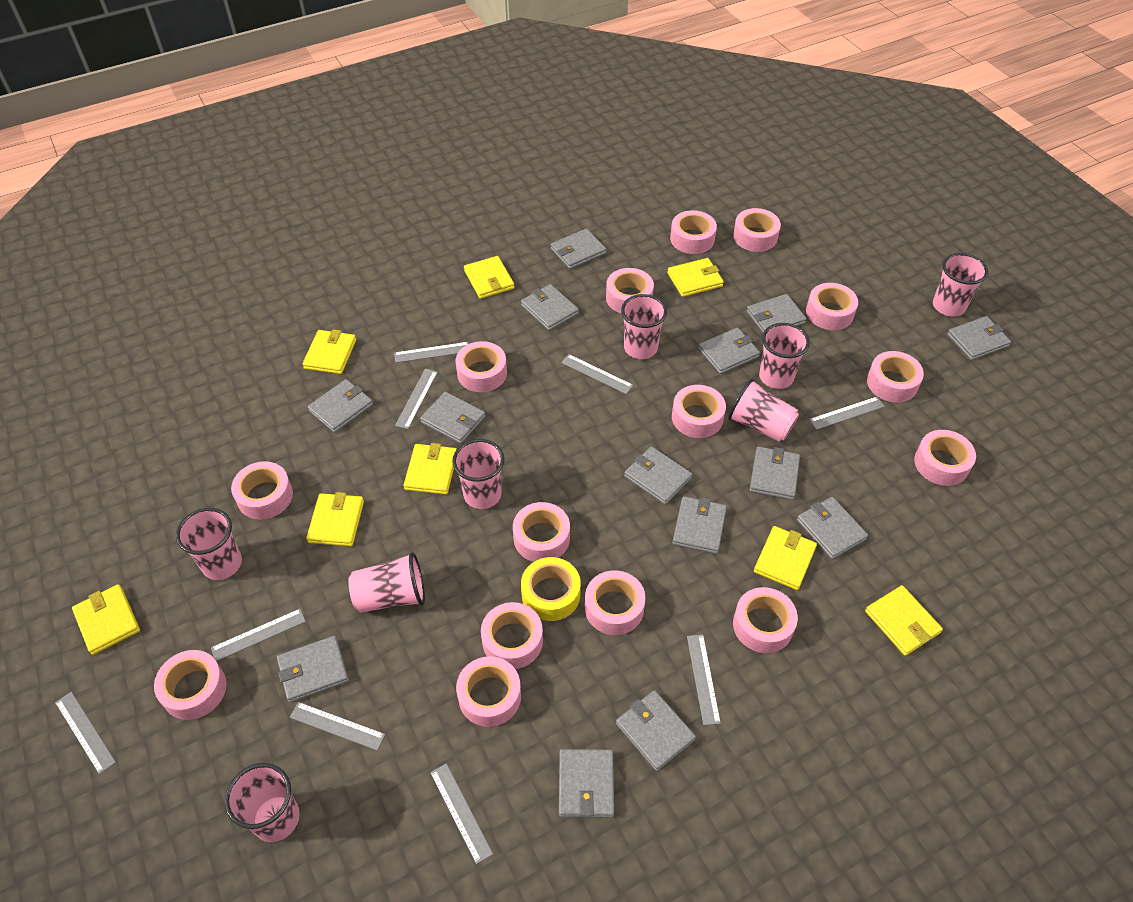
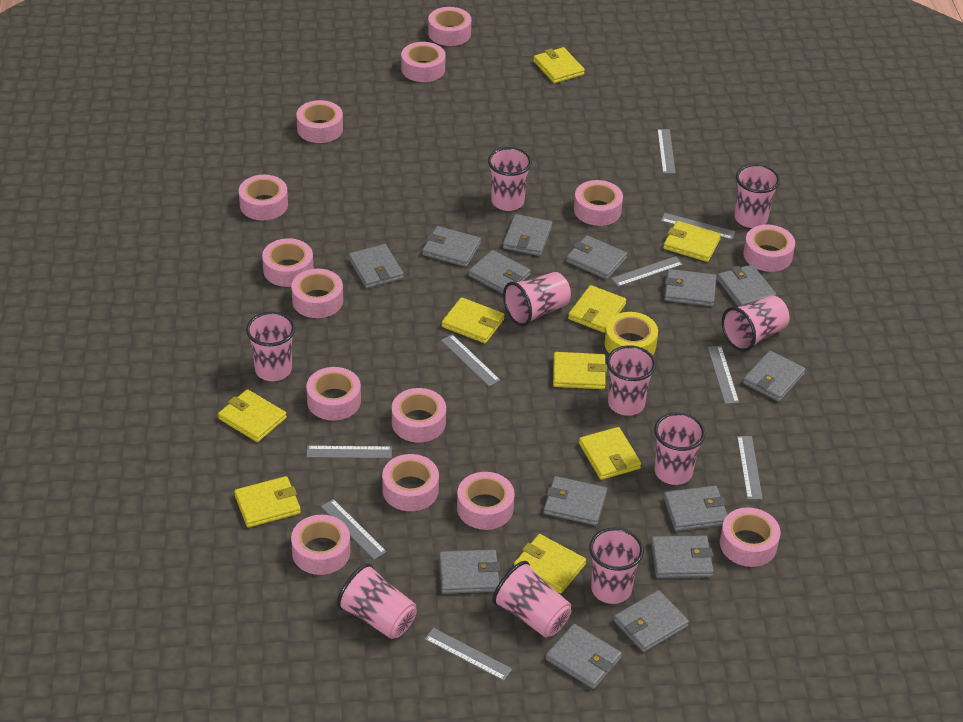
pink cup: [176,508,242,580] [225,763,300,842] [348,552,425,613] [452,439,505,509] [621,294,667,359] [728,379,799,442] [759,323,810,389] [933,253,988,316] = 8 -> [246,312,295,381] [337,563,417,639] [488,147,532,211] [492,561,572,637] [503,272,571,326] [589,527,644,604] [607,345,656,416] [654,412,706,485] [722,295,790,352] [735,164,780,228] = 10
pink tape: [154,650,227,720] [231,461,293,520] [455,341,507,392] [456,656,521,727] [481,602,543,669] [513,502,570,562] [585,570,646,635] [606,268,654,314] [670,210,717,254] [672,385,726,438] [733,208,781,252] [733,587,798,653] [806,283,858,330] [867,351,924,402] [914,430,976,486] = 15 -> [239,175,288,220] [262,238,314,287] [291,269,343,318] [291,515,350,575] [296,100,343,143] [306,367,361,421] [382,454,439,511] [392,388,446,442] [401,42,446,82] [428,7,471,46] [457,472,515,530] [574,180,623,226] [720,507,780,567] [743,225,795,272] = 14
yellow wallet: [72,584,140,655] [302,329,356,374] [306,492,364,546] [404,443,457,495] [464,256,515,299] [667,258,724,297] [754,526,817,590] [865,585,943,656] = 8 -> [218,389,287,442] [234,476,301,528] [442,297,505,343] [514,534,586,594] [533,47,585,83] [553,352,607,389] [568,285,626,333] [579,427,641,480] [663,221,721,262] = 9

